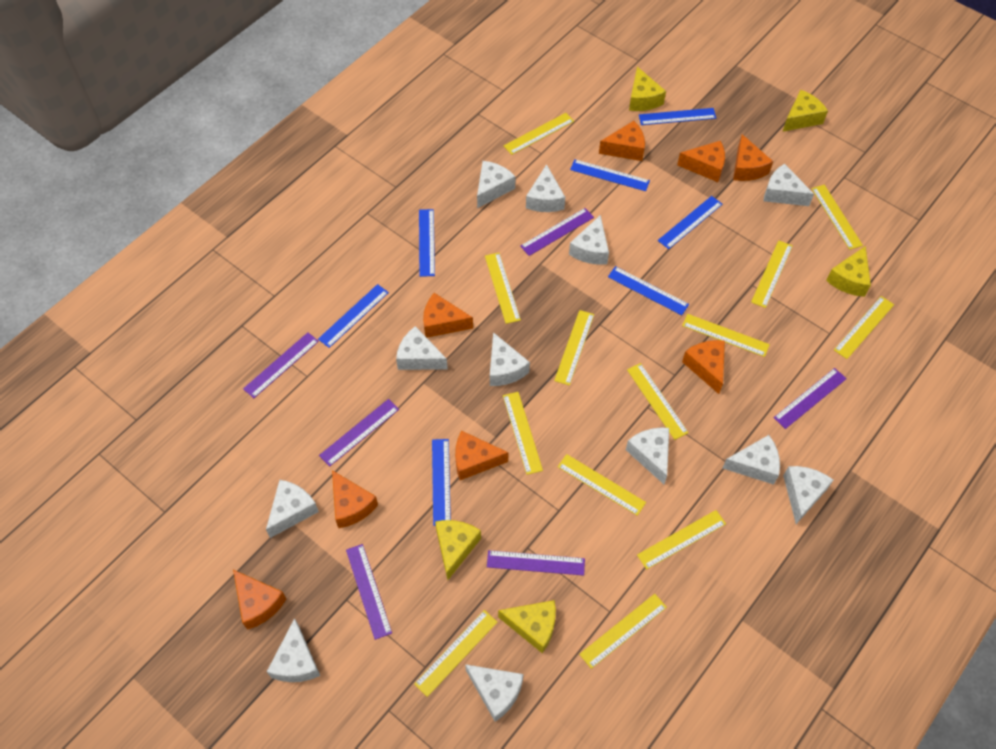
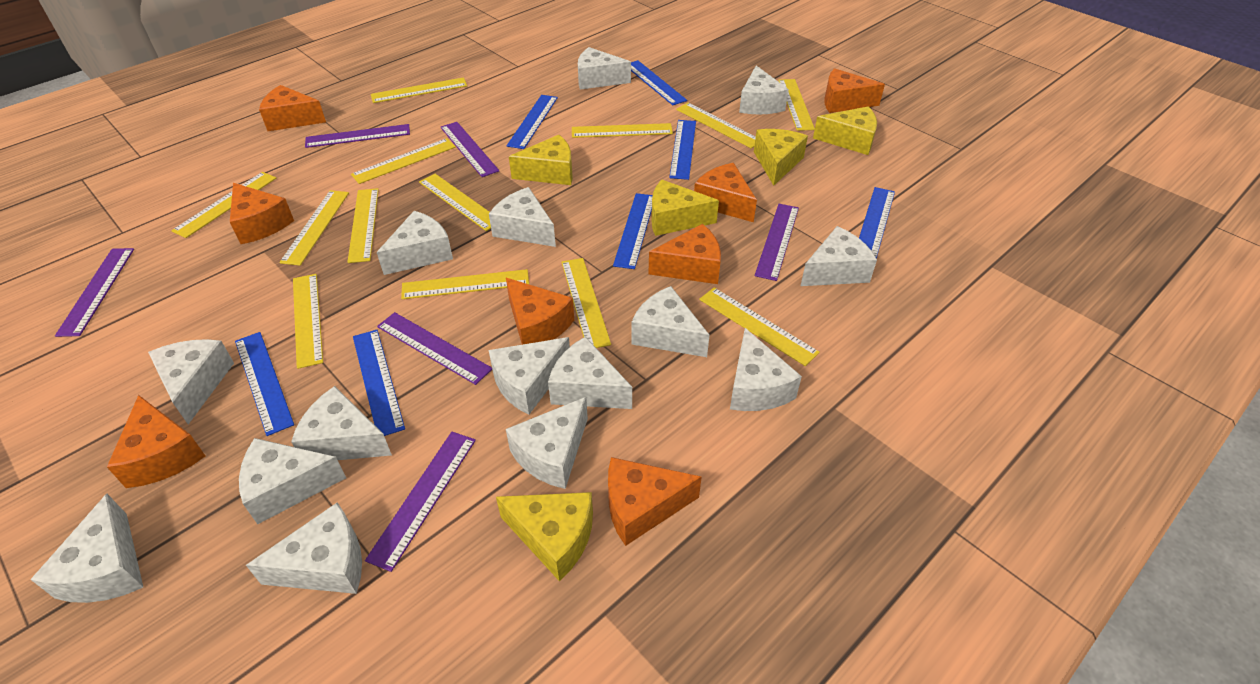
white cheese: [266,480,319,538] [267,618,320,682] [396,326,448,370] [465,664,523,722] [477,161,515,208] [490,332,530,386] [526,164,565,212] [569,215,609,265] [626,428,669,484] [723,435,780,485] [764,164,814,206] [783,466,833,524] = 12 -> [30,494,143,603] [148,339,234,424] [239,438,346,524] [246,502,362,594] [291,386,392,460] [377,211,453,275] [489,187,556,247] [489,337,570,415] [506,397,588,489] [548,337,632,409] [578,47,631,90] [632,286,709,357] [730,328,802,411] [739,65,789,115] [801,226,877,286] = 15

